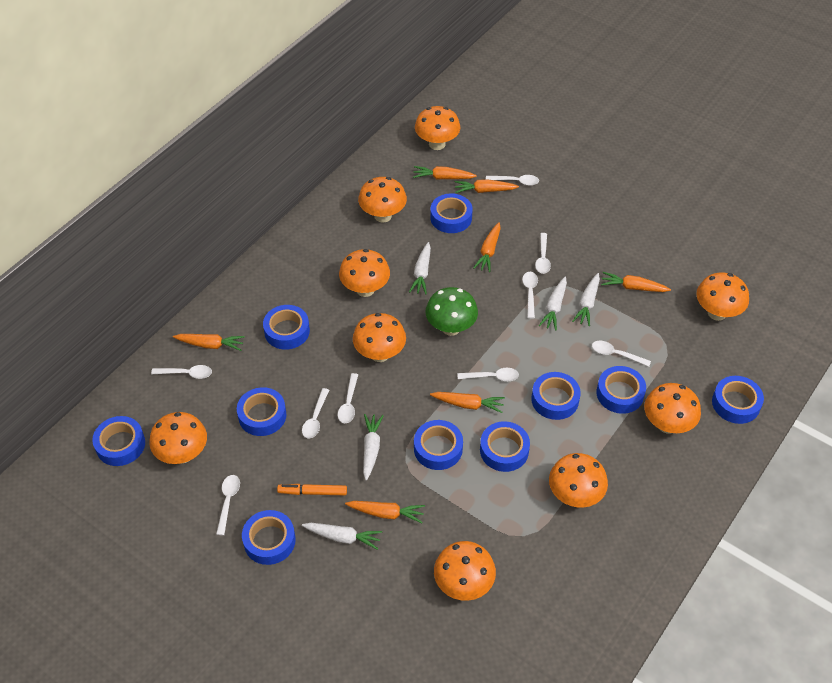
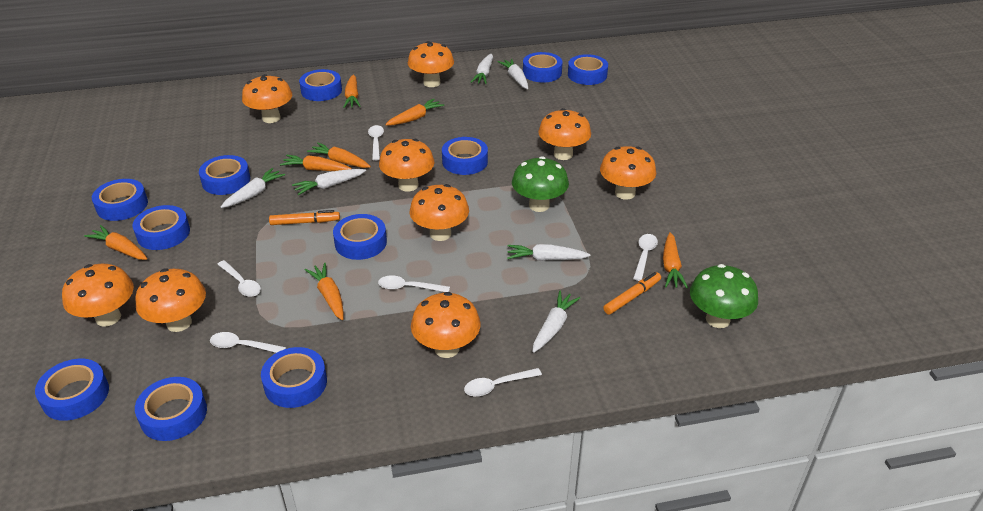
blue tape: [92,416,145,466] [237,387,287,436] [242,510,296,565] [263,305,310,350] [414,420,463,470] [430,193,473,233] [480,421,530,472] [531,372,581,420] [596,366,646,414] [712,376,764,424] = 10 -> [35,359,109,421] [92,179,148,221] [133,205,190,250] [135,377,207,441] [199,155,250,195] [261,347,327,408] [299,69,342,101] [333,214,387,260] [442,137,488,175] [523,52,563,82] [568,54,608,85] = 11
green mushroom: [425,287,478,336] = 1 -> [512,156,569,212] [690,264,758,328] = 2
orange marker: [277,484,347,495] = 1 -> [269,210,340,225] [603,272,661,315] = 2
white carrot: [302,523,382,550] [363,414,384,480] [409,242,431,294] [539,277,567,331] [572,273,600,326] = 5 -> [221,168,285,208] [292,169,366,195] [471,54,493,84] [498,59,528,89] [507,244,591,261] [532,291,580,353] = 6
white spoon: [151,365,212,379] [216,475,240,536] [302,388,329,439] [338,373,358,423] [458,368,519,381] [486,175,539,186] [522,272,538,319] [535,233,551,274] [592,341,651,366] = 9 -> [210,332,286,353] [217,260,261,297] [368,125,384,161] [378,275,450,292] [464,368,542,397] [633,234,658,281] = 6

